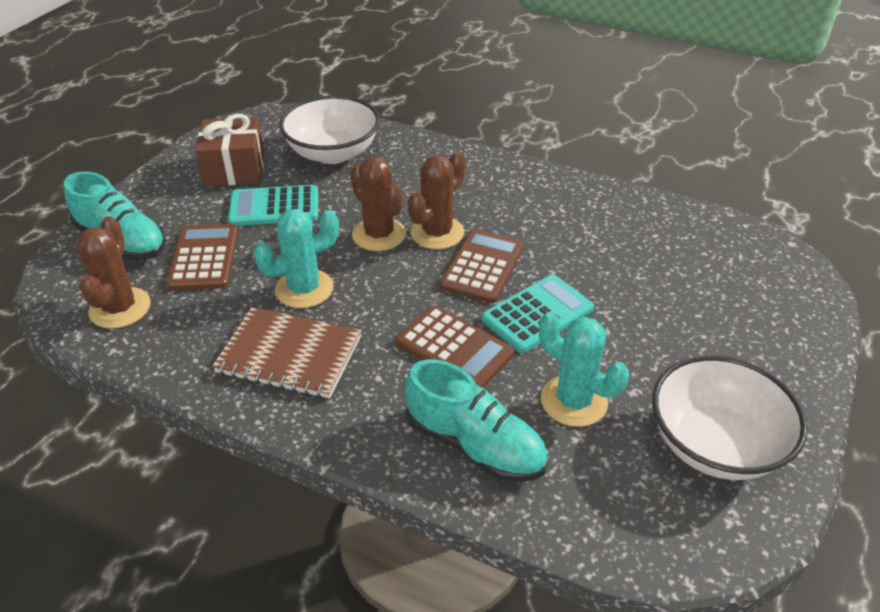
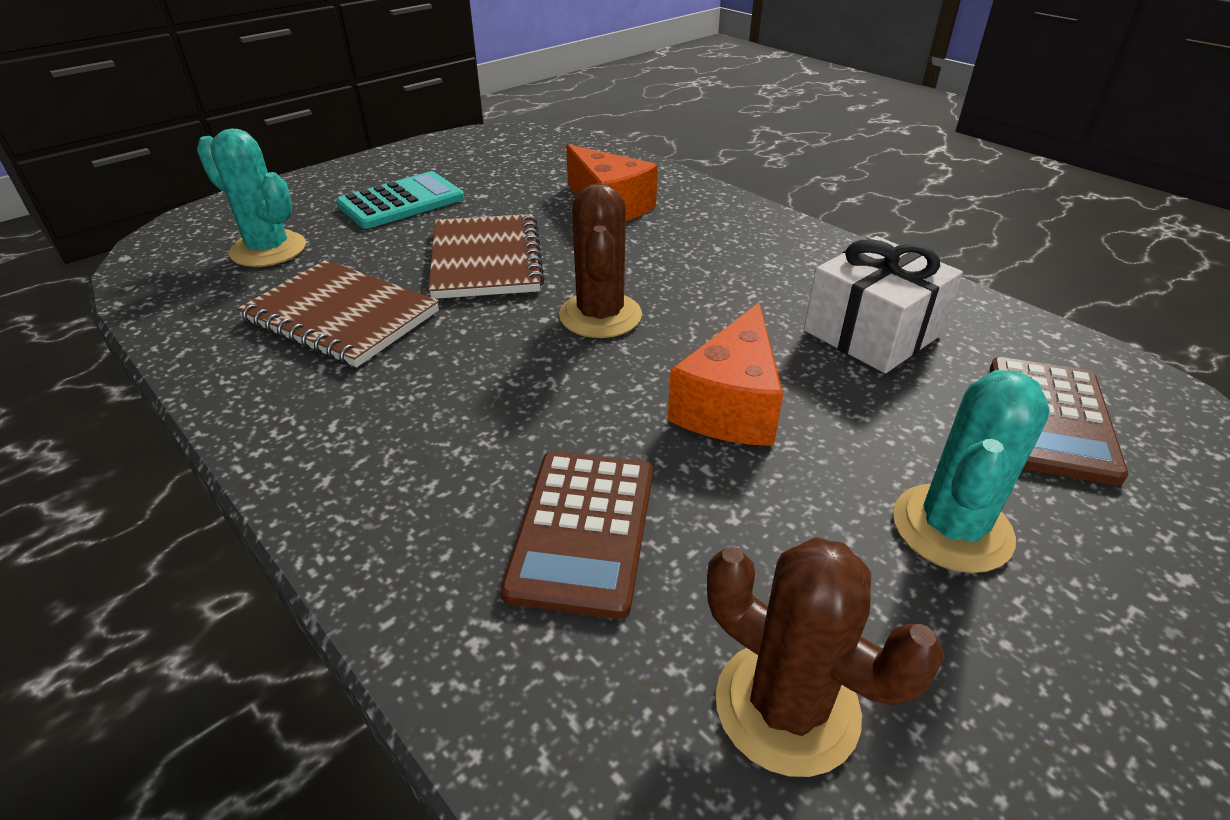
brown cactus: [77,216,151,329] [350,157,406,251] [408,152,466,249] = 3 -> [559,183,642,338] [707,537,945,777] = 2
brown calculator: [166,224,238,290] [396,306,515,388] [439,229,524,303] = 3 -> [500,451,653,619] [990,357,1128,486] = 2
brown gift: [195,114,264,186] = 1 -> none = 0
brown notebook: [212,307,361,398] = 1 -> [237,260,439,367] [428,214,545,299] = 2
orange cheese: none = 0 -> [566,144,658,221] [668,303,783,446] = 2
turquoise calculator: [228,185,318,226] [482,274,594,353] = 2 -> [336,171,464,229] = 1
turquoise shoe: [64,172,166,260] [405,359,548,482] = 2 -> none = 0
white bowl: [279,95,380,164] [652,355,807,480] = 2 -> none = 0
white gift: none = 0 -> [804,236,963,373] = 1

